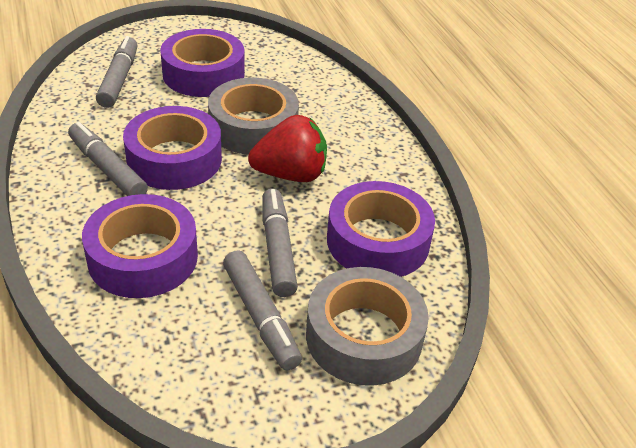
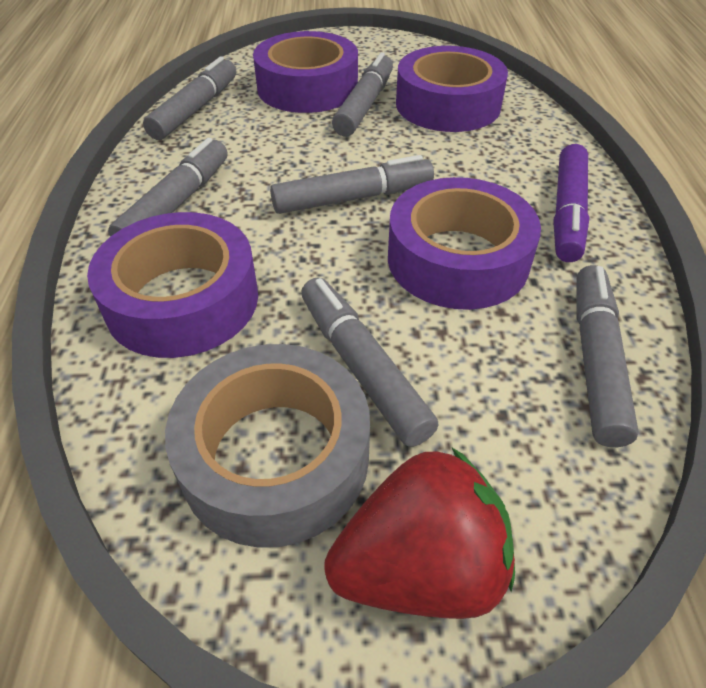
grey marker: [68,122,148,196] [96,36,138,108] [223,250,302,370] [262,189,298,297] = 4 -> [108,138,228,237] [143,56,236,140] [270,155,434,214] [301,277,439,447] [332,52,393,136] [576,265,639,447] = 6
grey tape: [208,78,299,155] [306,267,429,386] = 2 -> [165,344,370,548] = 1
purple marker: none = 0 -> [553,144,589,262] = 1

